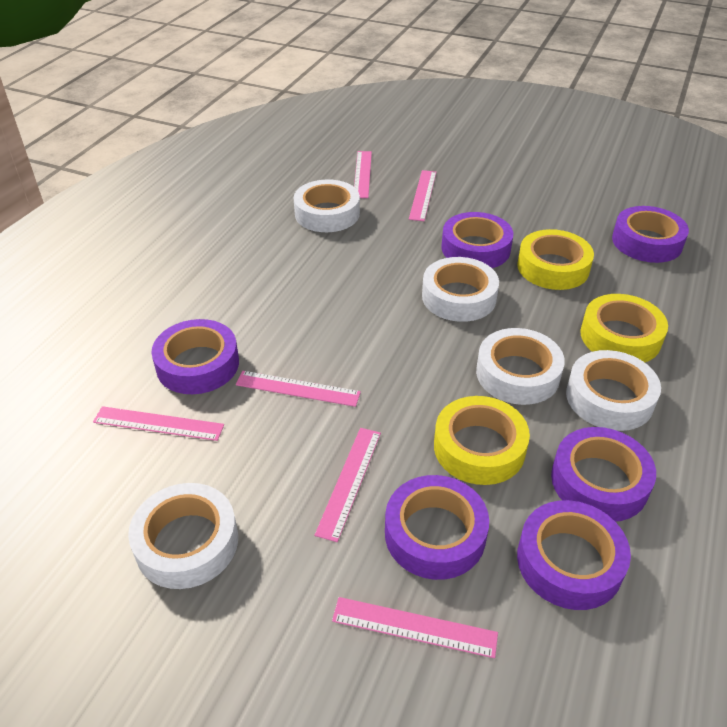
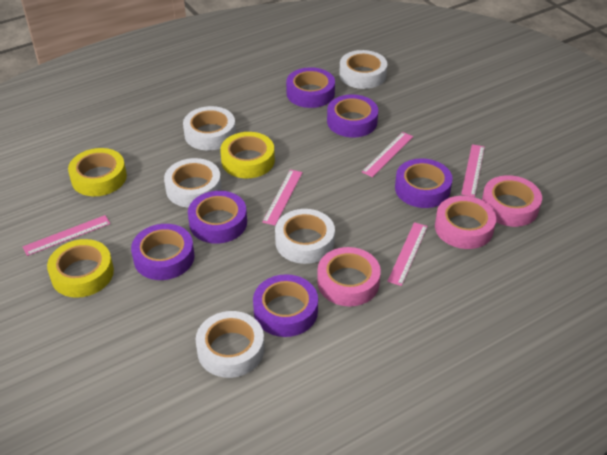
pink ruler: [93,406,224,441] [236,371,361,407] [314,428,381,542] [332,597,498,658] [354,151,372,198] [409,170,436,221] = 6 -> [23,215,111,256] [262,169,303,225] [362,132,413,177] [387,222,428,286] [461,144,485,197] = 5
pink tape: none = 0 -> [317,247,381,306] [435,196,496,249] [482,175,542,227] = 3

